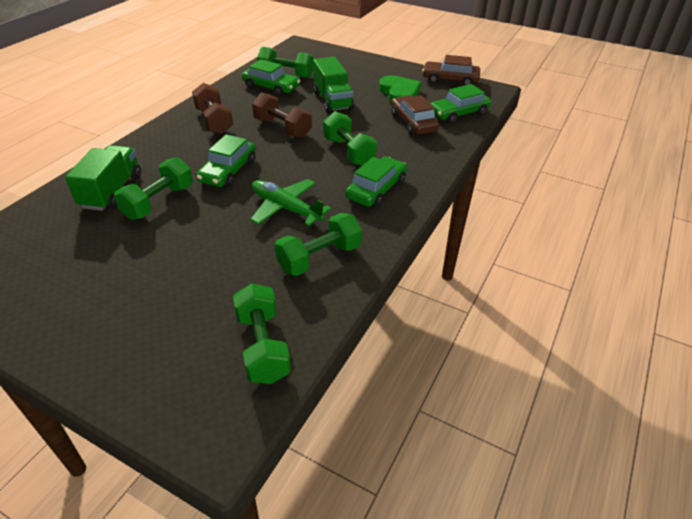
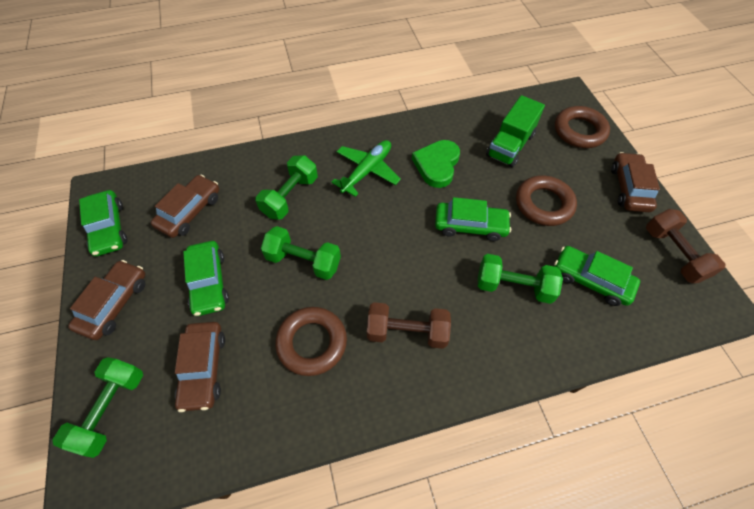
brown car: [391,95,439,135] [422,55,480,86] = 2 -> [68,260,145,340] [151,175,219,238] [175,322,225,412] [611,152,660,212] = 4
brown ring: none = 0 -> [275,307,347,376] [516,175,577,226] [555,106,610,148] = 3
green dumbbell: [114,157,193,220] [233,283,291,384] [257,47,314,78] [275,213,362,276] [323,111,377,166] = 5 -> [52,357,143,458] [256,155,318,220] [261,226,341,280] [478,254,563,304] = 4
green truck: [65,145,141,211] [313,57,354,113] = 2 -> [486,95,545,167] = 1

